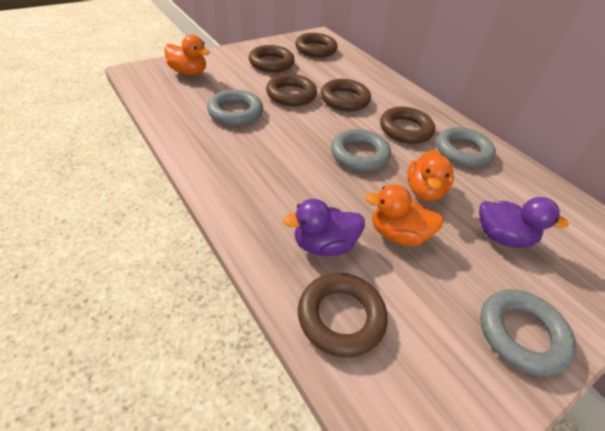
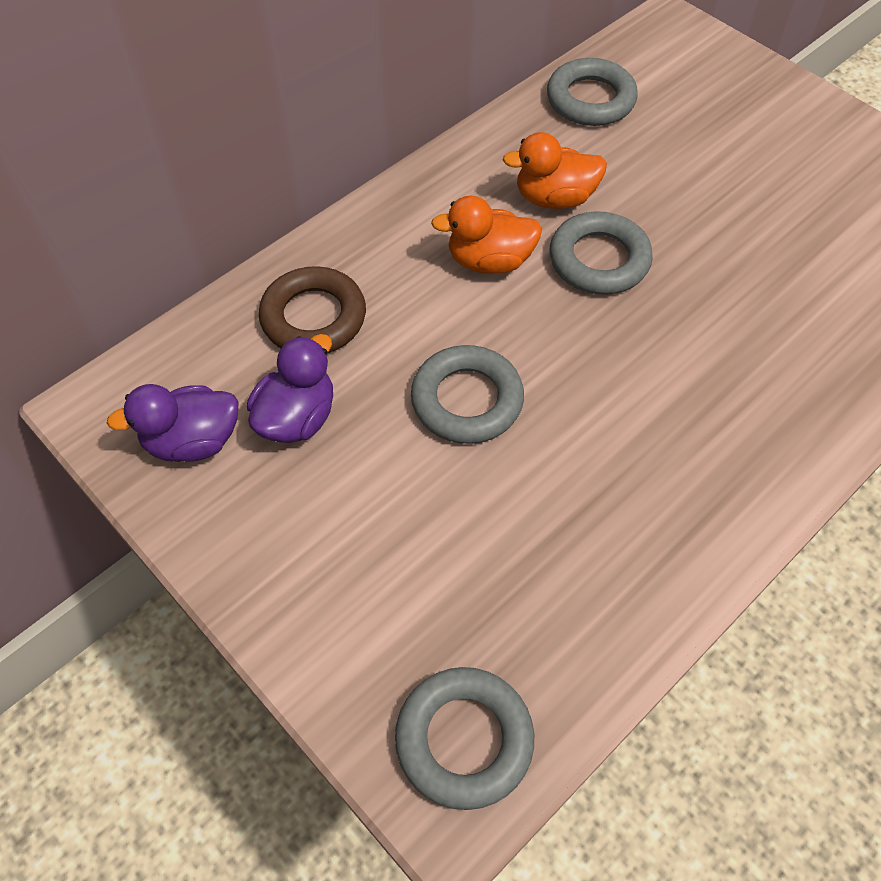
brown ring: [249,45,294,72] [266,74,317,106] [295,33,337,58] [298,273,387,358] [321,79,371,111] [380,107,435,144] = 6 -> [259,266,366,353] = 1
orange duck: [164,35,210,76] [365,184,444,246] [407,150,454,201] = 3 -> [431,196,542,274] [503,132,607,209] = 2

